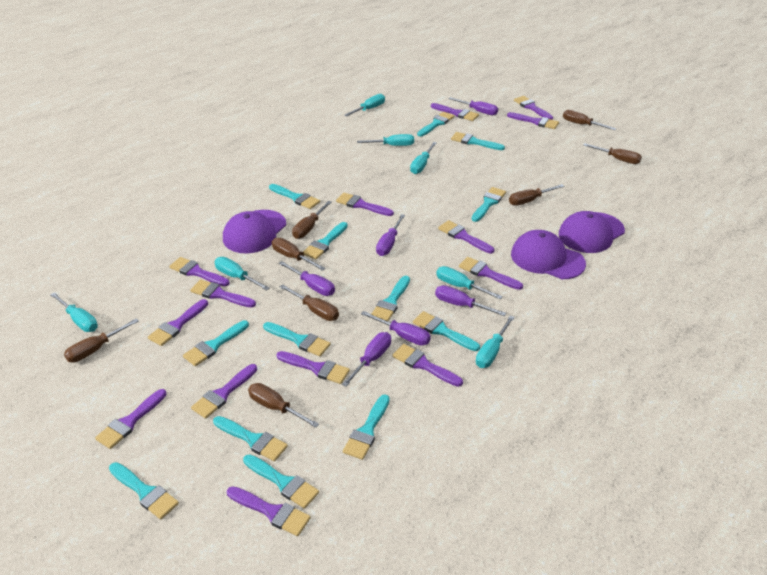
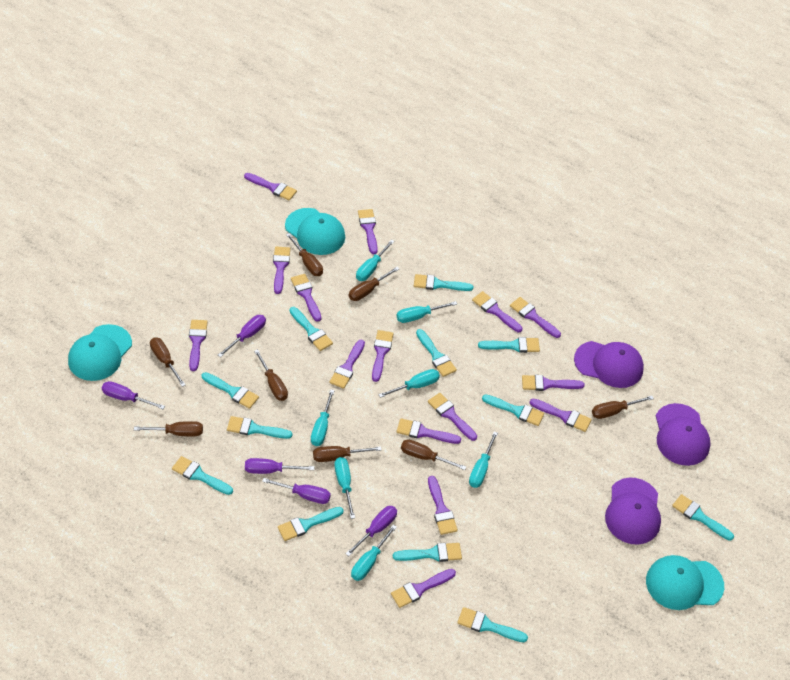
purple brush: [95,389,167,449] [148,299,208,346] [169,257,229,286] [190,280,256,308] [191,364,257,419] [227,486,311,536] [276,351,350,384] [336,193,394,216] [392,344,463,387] [431,103,479,121] [438,220,494,253] [459,257,523,290] [507,112,559,129] [514,96,553,120] = 14 -> [189,320,208,371] [244,173,297,201] [273,247,290,294] [291,274,321,322] [329,339,365,389] [358,209,378,254] [372,330,394,382] [391,569,456,608] [396,418,461,444] [428,393,477,441] [428,476,458,535] [472,291,523,332] [510,297,561,338] [522,375,585,391] [530,399,592,432] = 15
purple screwdriver: [279,261,335,296] [342,332,391,387] [361,311,431,346] [376,214,405,256] [435,285,506,316] [449,97,498,115] = 6 -> [102,381,165,409] [218,315,266,357] [245,458,315,474] [262,478,331,504] [345,506,397,556] = 5
turquoise brush: [109,462,179,519] [183,320,249,366] [213,416,288,461] [243,454,319,509] [263,322,331,356] [269,184,320,209] [303,222,348,259] [343,394,390,460] [371,276,410,321] [413,311,480,351] [417,112,454,137] [451,132,505,150] [472,187,506,222] = 13 -> [172,456,233,495] [202,372,259,409] [227,416,292,439] [278,507,344,541] [289,307,333,351] [393,543,462,562] [414,274,473,291] [416,329,457,377] [457,607,528,642] [478,337,540,353] [482,394,544,426] [672,494,734,541] = 12
turquoise cap: none = 0 -> [68,324,132,381] [285,208,345,255] [646,555,724,610] = 3

